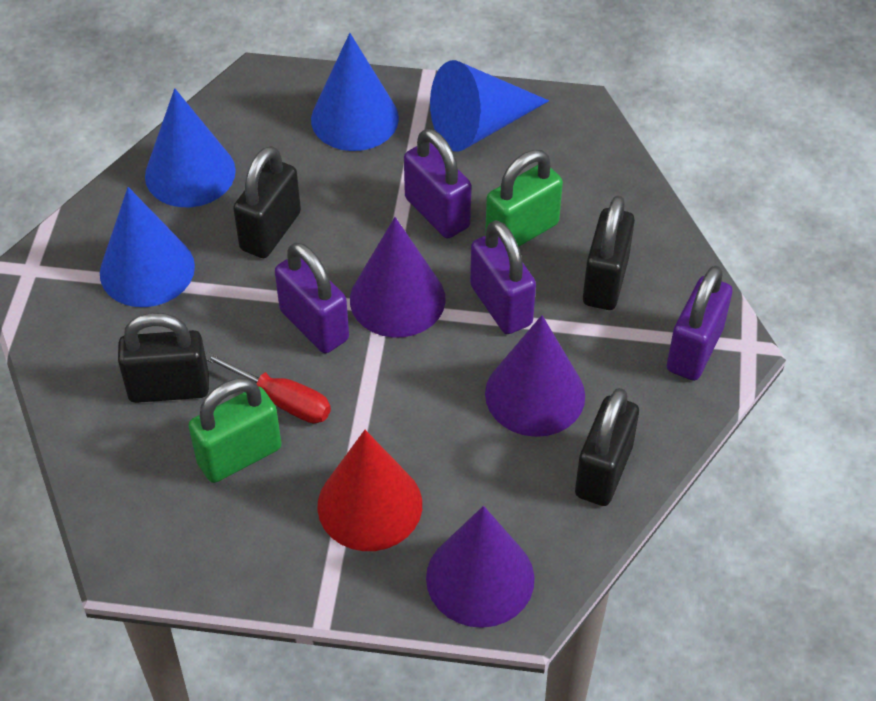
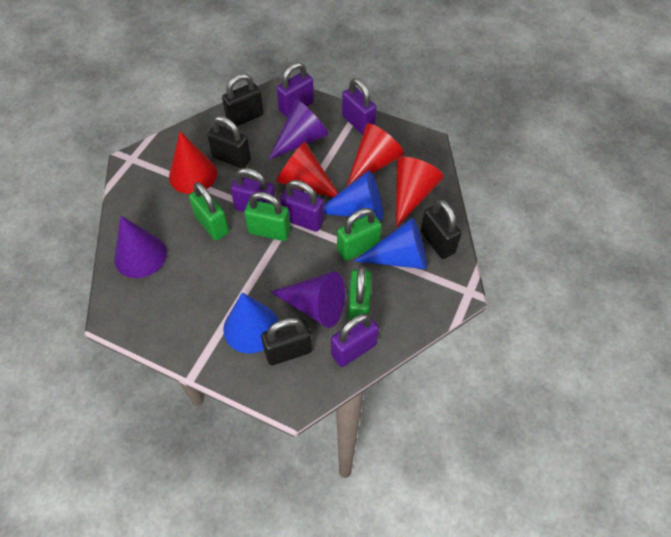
blue cone: [100,187,195,307] [145,88,236,207] [311,33,399,151] [430,60,549,152] = 4 -> [223,292,278,354] [324,171,383,220] [354,217,427,269] = 3
green padlock: [188,378,282,483] [485,150,563,247] = 2 -> [189,182,229,240] [244,192,291,241] [337,208,382,261] [348,266,371,321] = 4
purple padlock: [275,242,349,353] [404,129,471,238] [470,220,536,334] [667,265,732,381] = 4 -> [231,168,275,212] [276,62,314,118] [280,180,324,232] [331,313,379,367] [342,78,377,135] = 5
red cone: [317,430,422,551] = 1 -> [169,131,217,194] [276,142,338,198] [346,123,404,187] [396,157,444,228] = 4
red screwdriver: [205,352,331,424] = 1 -> none = 0

